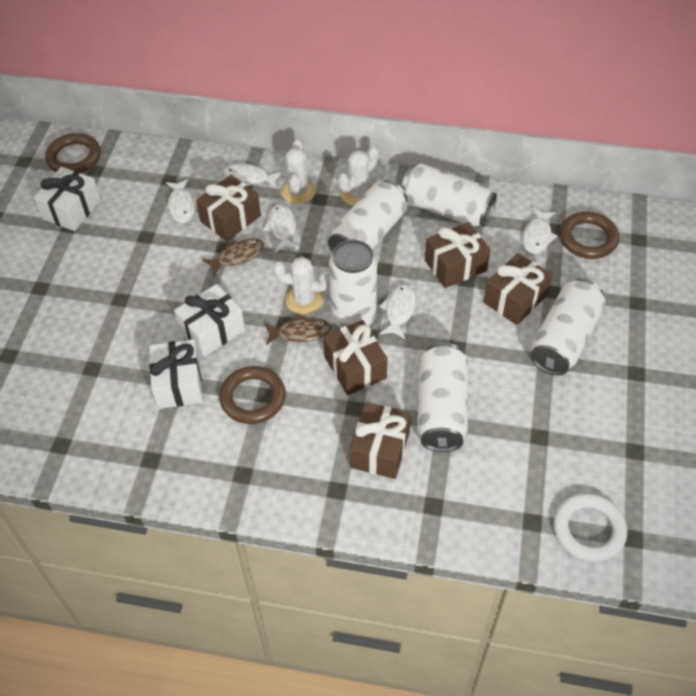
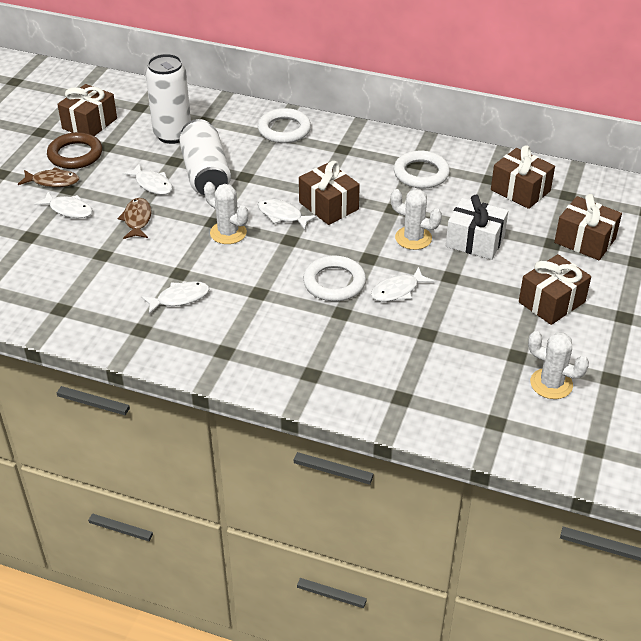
brown ring: [45,133,101,173] [219,366,286,424] [559,212,619,259] = 3 -> [47,132,102,169] = 1
white can: [328,180,407,253] [329,240,377,328] [401,163,497,227] [417,343,468,452] [530,279,606,375] = 5 -> [146,54,191,144] [179,119,231,195] = 2
white gift: [34,167,101,231] [149,339,203,409] [174,284,245,357] = 3 -> [446,195,508,260] = 1
white ring: [553,493,627,562] = 1 -> [258,108,311,143] [303,256,366,301] [394,151,450,189] = 3

